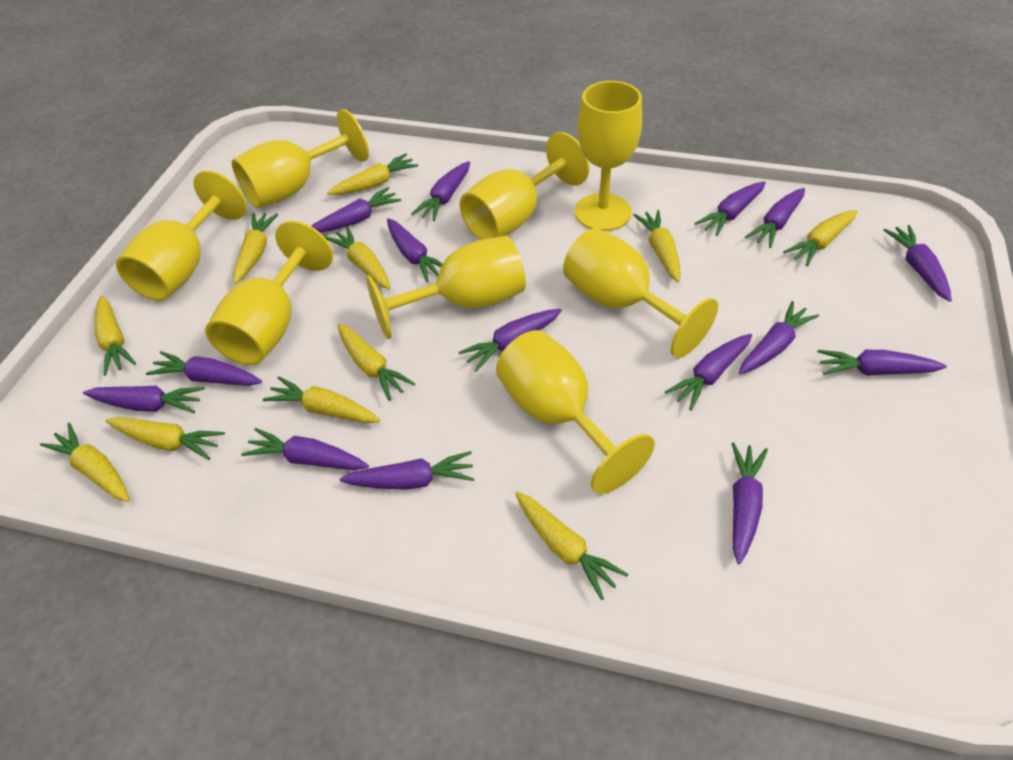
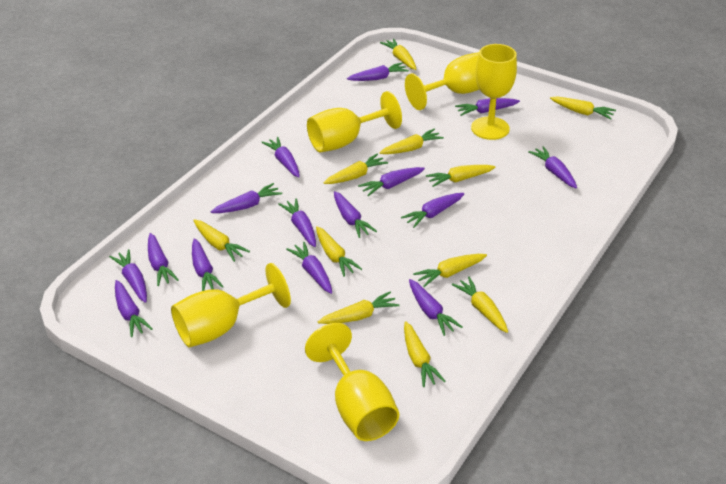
yellow goblet: [116,170,247,301] [205,221,333,365] [232,109,369,208] [366,236,526,339] [460,132,590,240] [496,330,655,494] [563,228,718,358] [575,81,642,231] = 8 -> [171,263,291,348] [305,323,399,441] [307,91,402,153] [405,52,479,110] [471,44,517,140] = 5

